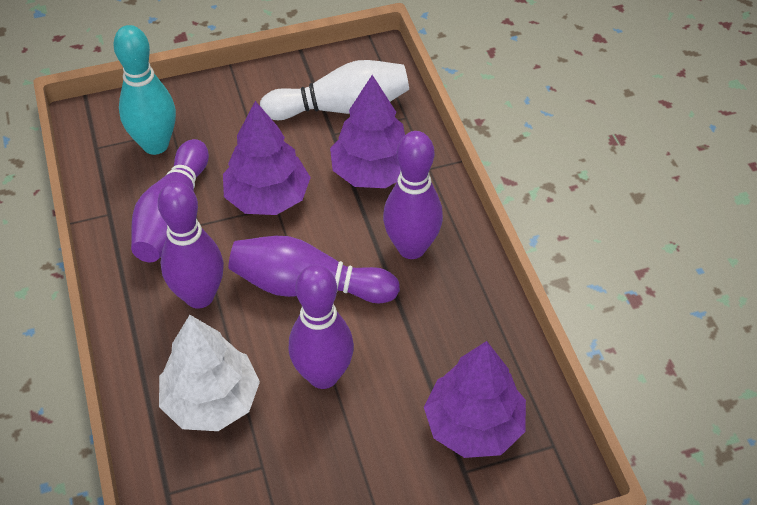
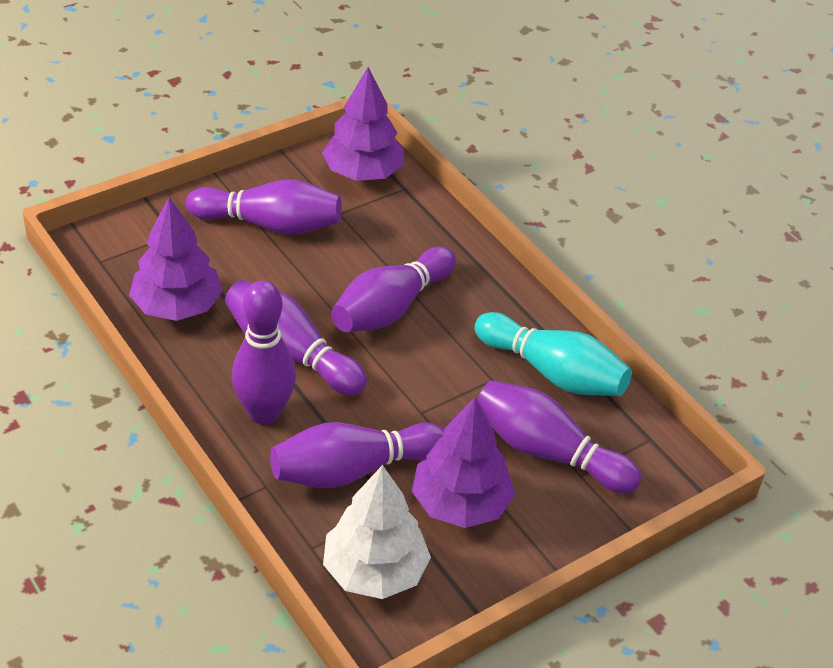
purple bowling pin: [131,139,209,262] [158,181,224,309] [228,236,400,303] [289,264,354,389] [383,131,443,259] = 5 -> [186,179,342,235] [225,280,367,396] [232,281,296,425] [270,422,444,488] [331,246,456,332] [477,380,641,494] = 6
white bowling pin: [260,60,409,120] = 1 -> none = 0

